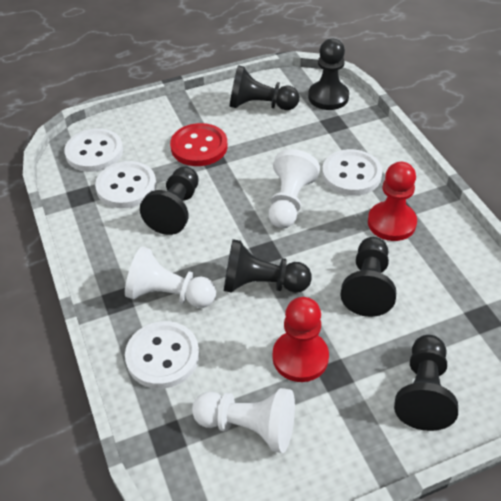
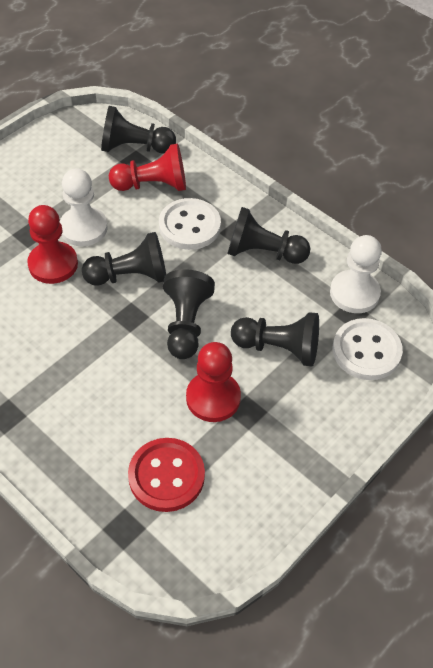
black pawn: [140,166,199,235] [224,239,312,293] [230,65,299,110] [308,39,349,110] [341,237,396,317] [394,335,458,431] = 6 -> [82,232,166,286] [101,106,176,154] [163,269,215,359] [227,207,311,264] [231,312,319,366] = 5
red pawn: [273,297,329,382] [368,162,417,241] = 2 -> [27,205,78,284] [109,143,186,191] [186,342,241,422] = 3
white button: [64,128,123,172] [95,161,156,208] [125,321,199,389] [322,149,383,196] = 4 -> [159,198,221,250] [332,318,403,380] = 2
white pawn: [125,246,216,308] [192,388,295,453] [269,149,320,228] = 3 -> [60,168,108,246] [330,235,382,313] = 2

